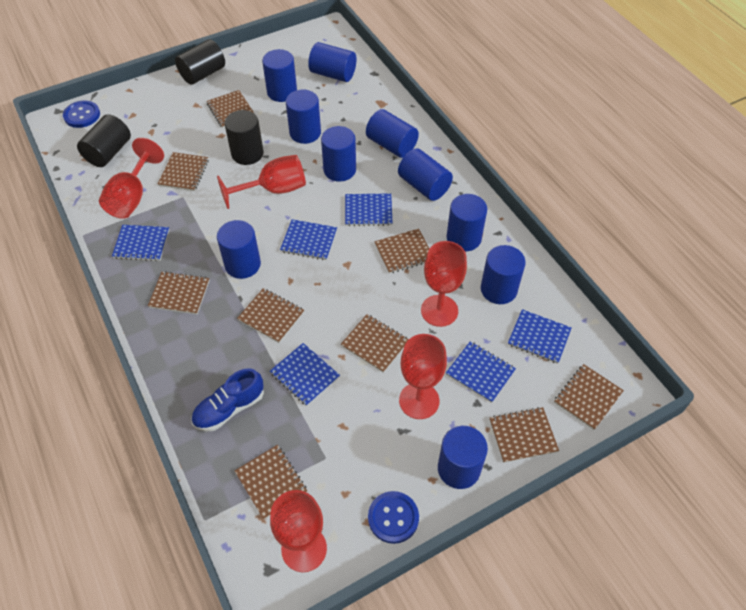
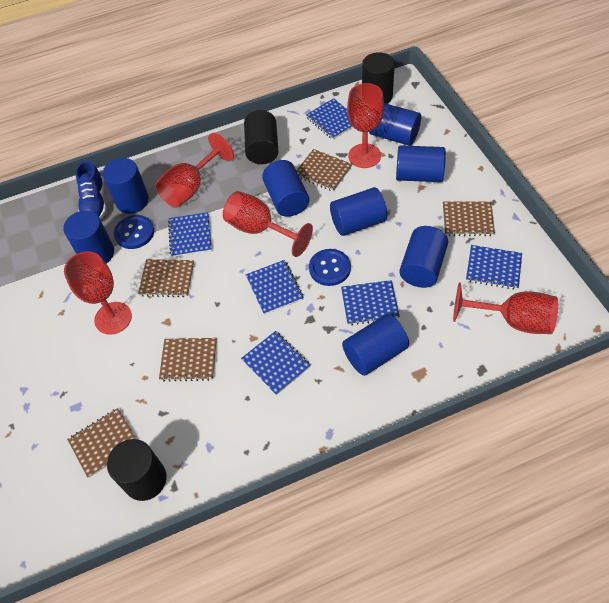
blue cylinder: [217,220,261,279] [262,49,297,102] [286,90,321,144] [308,42,356,82] [321,126,356,182] [366,109,419,158] [398,148,453,201] [438,426,488,489] [447,194,487,251] [481,245,526,304] = 10 -> [63,211,114,264] [102,158,149,214] [262,160,309,217] [330,187,387,236] [342,314,409,376] [369,103,421,146] [396,145,446,182] [399,226,448,288] = 8
brown notebook: [148,271,210,314] [158,152,209,191] [207,90,255,128] [235,445,307,520] [237,288,304,343] [341,314,409,373] [374,229,429,274] [490,407,559,463] [554,364,624,430] = 9 -> [67,408,136,478] [138,259,194,298] [159,338,217,382] [296,149,352,191] [443,201,495,236] = 5

